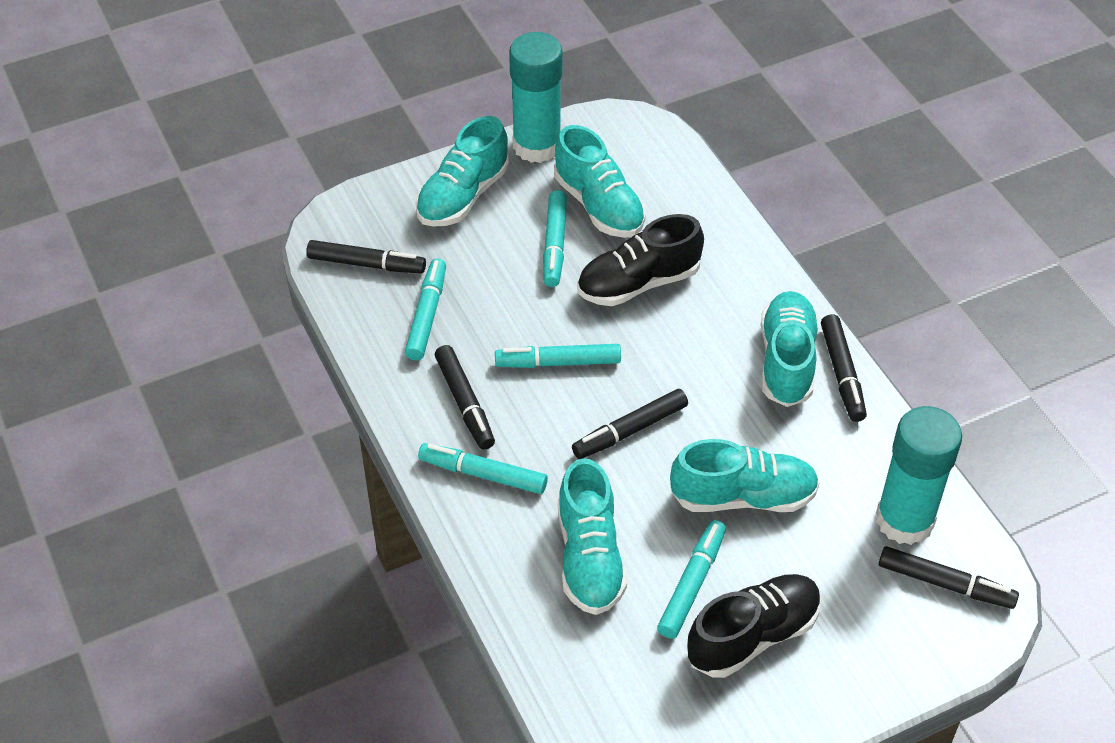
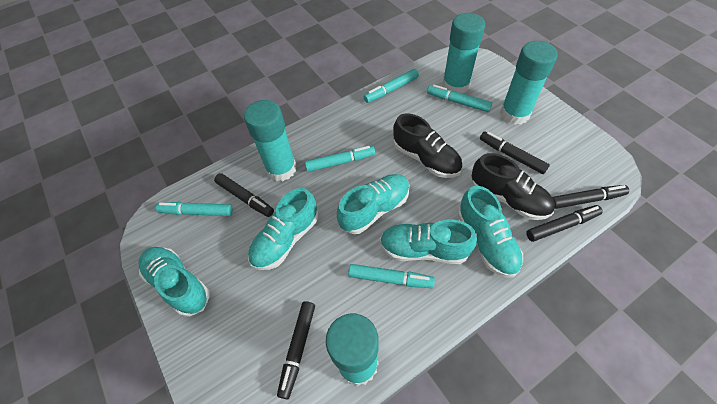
turquoise glue stick: [509,32,563,163] [876,406,962,545] = 2 -> [244,100,297,181] [326,314,379,386] [442,13,485,94] [500,41,558,125] = 4

